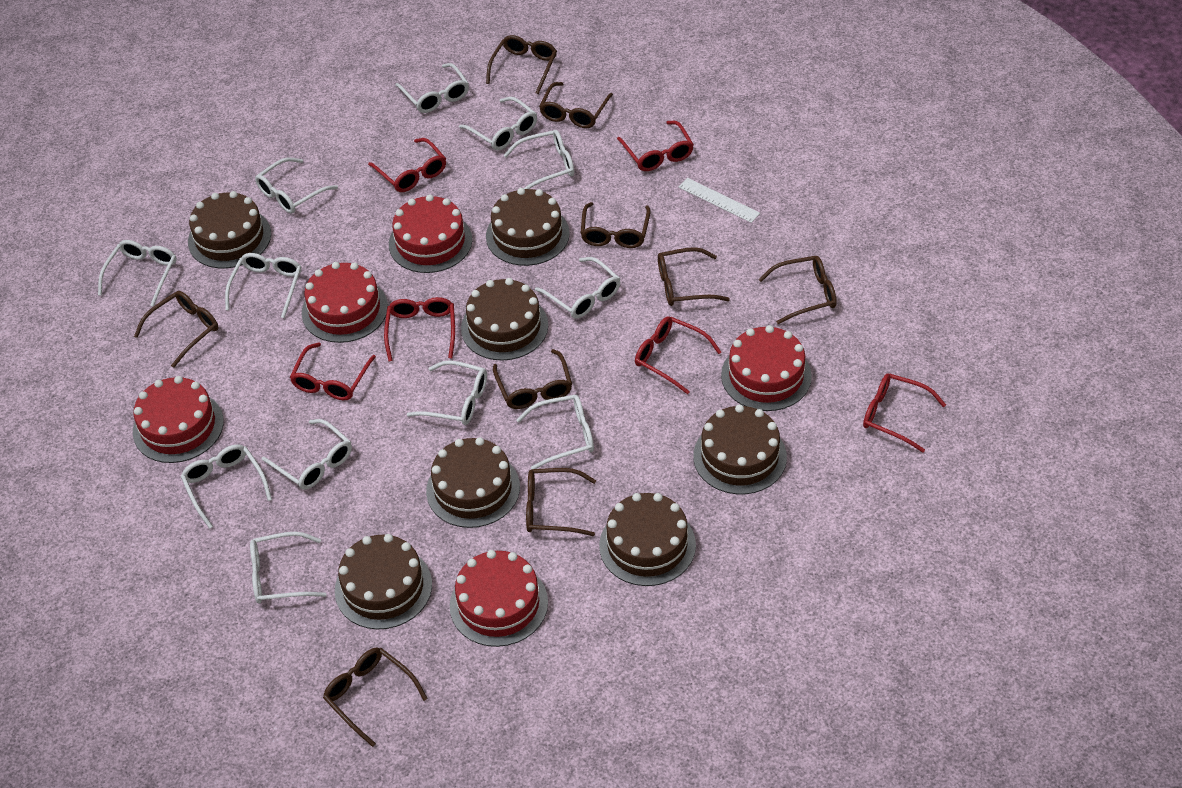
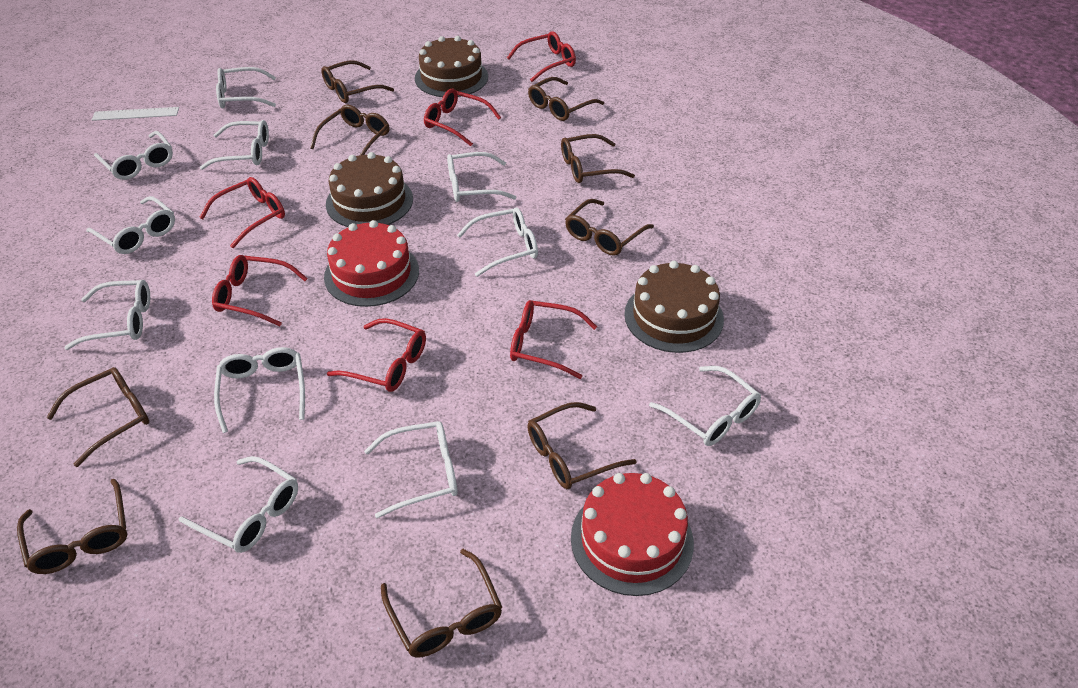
brown cake: [188,191,271,268] [335,534,432,629] [426,437,520,528] [461,278,548,361] [486,188,570,266] [599,493,696,586] [693,404,787,494] = 7 -> [326,152,413,227] [415,36,488,97] [624,261,724,353] = 3
red cake: [133,376,224,463] [302,262,388,343] [389,195,472,273] [450,550,548,647] [721,325,812,411] = 5 -> [324,220,419,307] [571,473,694,596] = 2
white glasses: [98,240,176,307] [180,444,272,529] [225,253,301,318] [250,532,326,604] [255,157,338,214] [262,419,352,490] [395,63,469,113] [407,360,487,425] [459,97,537,150] [504,130,574,189] [516,395,594,470] [535,257,620,319] = 12 -> [64,280,150,350] [86,196,175,254] [94,131,173,180] [179,456,298,553] [200,120,269,170] [214,347,305,433] [216,67,276,108] [364,421,458,518] [447,152,516,202] [457,207,538,277] [649,366,761,446] = 11

